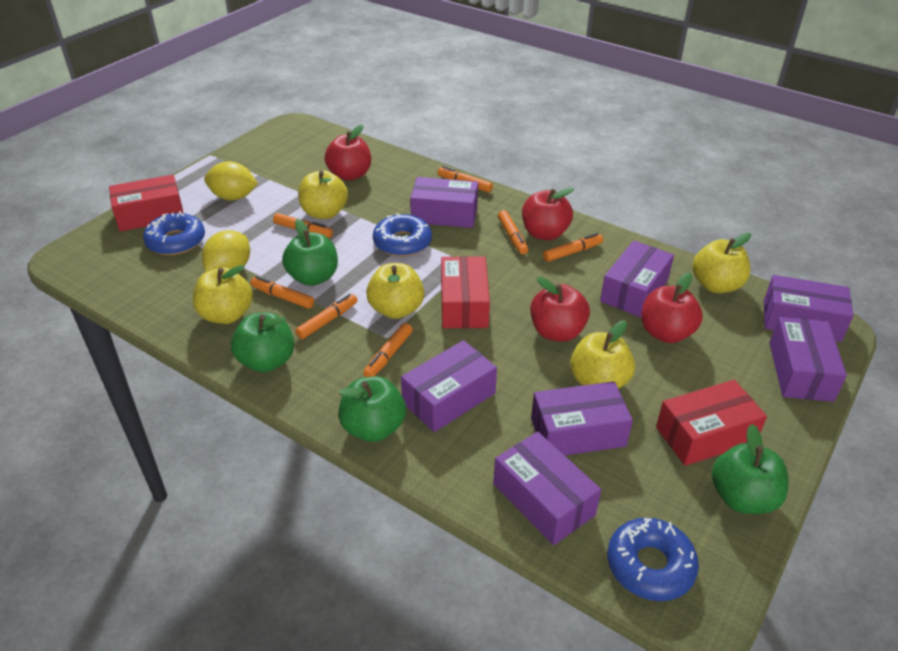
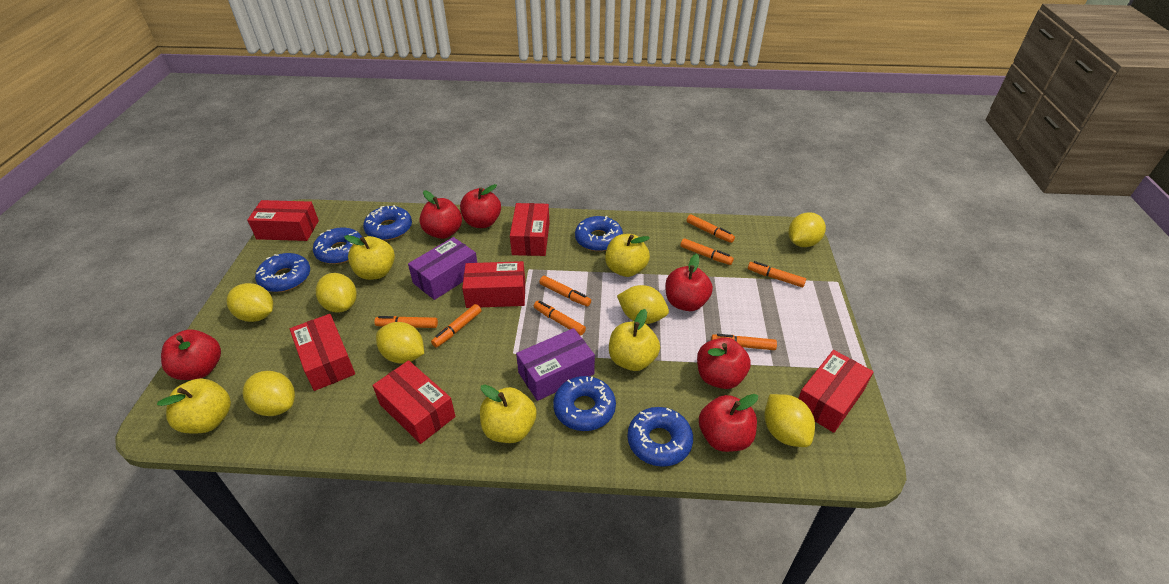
blue donut: [143,211,205,255] [373,213,432,257] [607,518,699,601] = 3 -> [255,253,310,292] [313,227,362,264] [363,205,412,241] [553,376,616,431] [575,216,623,252] [627,407,693,467] = 6
green apple: [231,312,294,373] [282,219,338,286] [338,376,406,442] [712,424,788,514] = 4 -> none = 0
orange marker: [250,276,314,309] [273,213,333,238] [295,294,358,339] [363,323,413,377] [438,166,493,193] [498,210,528,254] [543,233,603,262] = 7 -> [374,316,438,328] [431,304,481,347] [534,301,586,336] [539,276,591,306] [680,238,734,265] [687,214,735,243] [711,334,777,350] [748,261,806,287] = 8
purple box: [401,340,497,432] [410,177,478,228] [493,432,601,545] [531,381,633,456] [600,241,674,317] [764,275,853,342] [769,317,847,402] = 7 -> [408,237,477,300] [516,328,595,401] = 2
red apple: [325,124,371,181] [522,188,574,240] [530,276,590,342] [641,273,703,343] = 4 -> [161,329,221,380] [419,191,462,239] [460,184,501,228] [665,254,713,311] [697,337,751,389] [699,394,758,452] = 6
red box: [109,175,183,232] [441,256,490,328] [656,380,767,466] = 3 -> [247,200,319,241] [290,314,355,391] [373,360,456,444] [462,261,525,308] [510,203,550,256] [798,350,873,433] = 6
yellow lemon: [202,230,250,272] [204,161,258,201] = 2 -> [226,283,273,322] [243,371,295,416] [316,273,357,313] [376,322,424,363] [617,285,669,324] [765,394,815,447] [788,212,826,247] = 7

